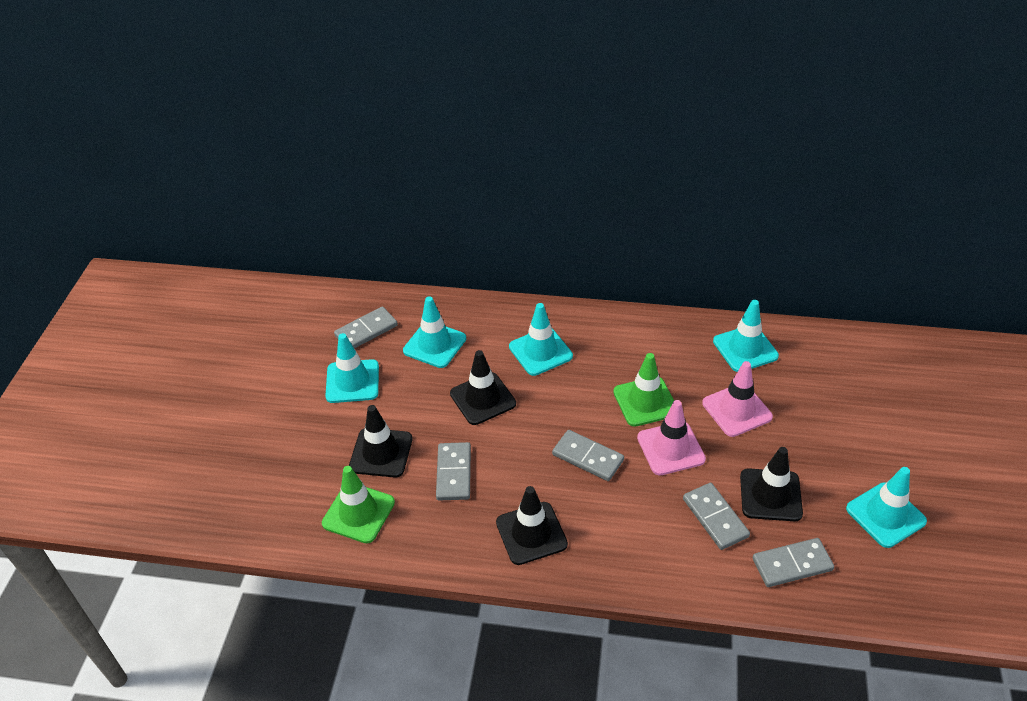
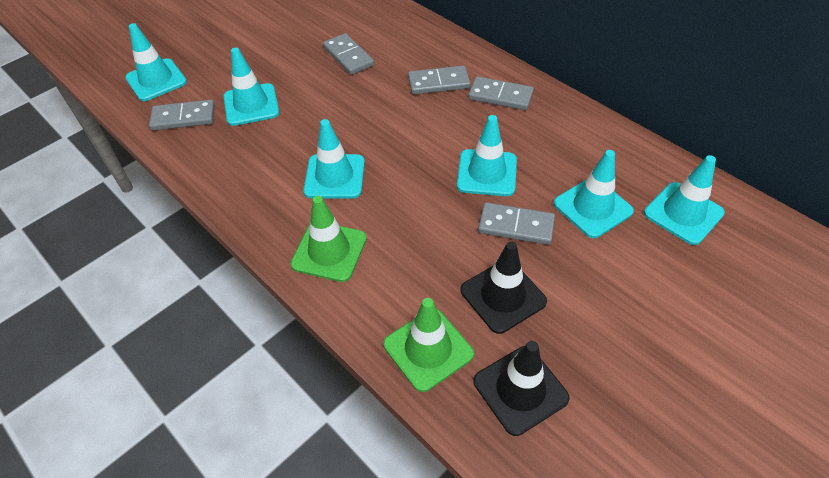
black traffic cone: [349,405,412,478] [450,350,516,425] [496,486,568,565] [740,447,803,521] = 4 -> [461,241,547,334] [474,341,570,436] = 2
pink traffic cone: [637,400,706,475] [702,361,773,437] = 2 -> none = 0
turquoise traffic cone: [325,333,379,403] [403,296,466,368] [509,303,573,376] [713,300,779,372] [846,467,927,548] = 5 -> [125,23,187,101] [223,48,279,126] [303,119,365,199] [457,115,517,196] [554,150,634,238] [644,155,725,245] = 6

